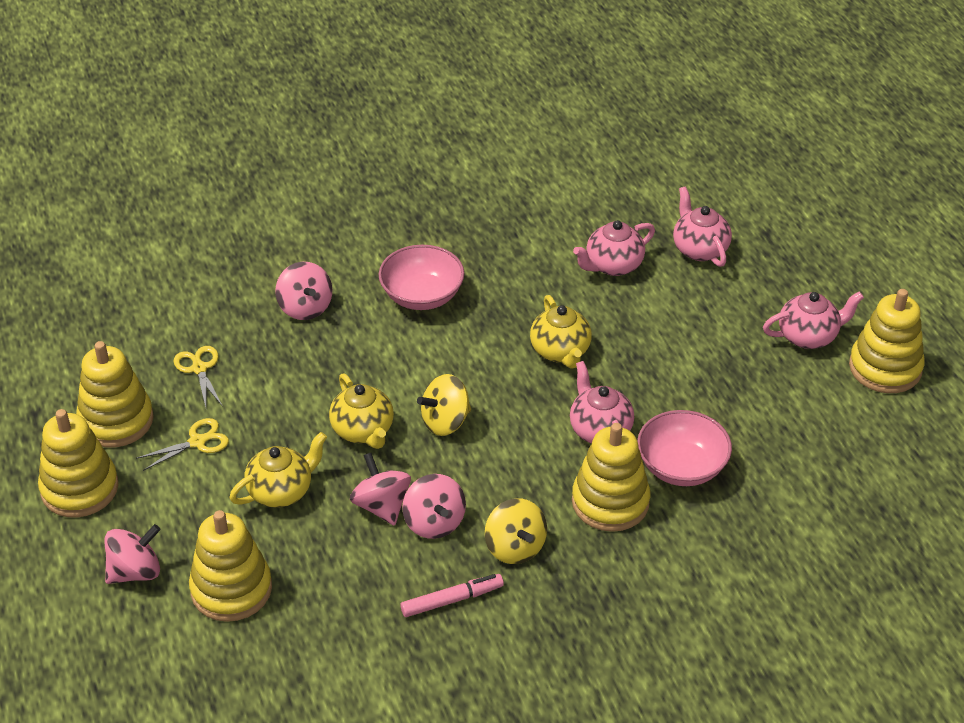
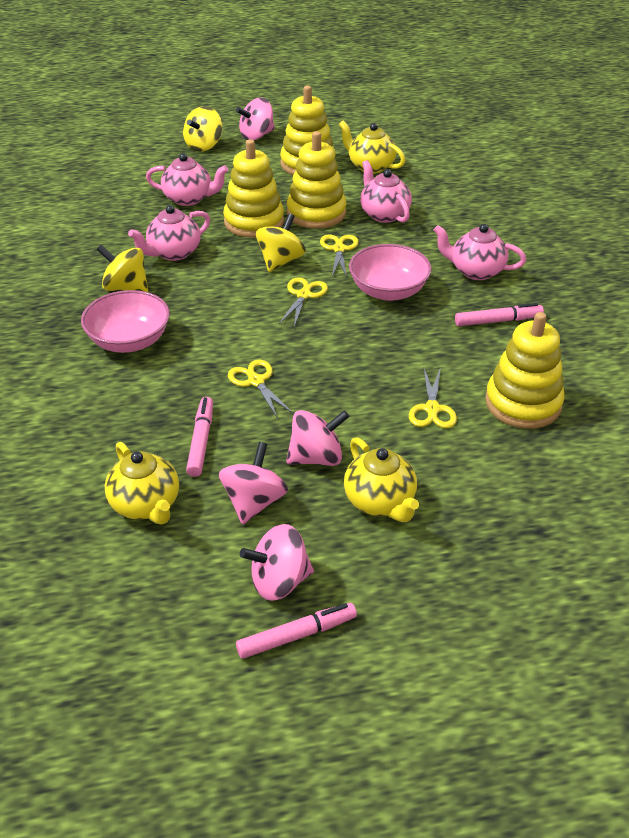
pink marker: [400,574,504,617] = 1 -> [186,397,213,477] [236,603,357,659] [455,303,544,326] = 3
yellow scissors: [136,418,229,471] [173,346,222,407] = 2 -> [228,360,293,419] [279,277,328,327] [320,235,359,277] [409,367,457,428] = 4
yellow spinning top: [417,374,471,436] [485,498,547,564] = 2 -> [96,245,148,292] [183,106,222,152] [256,213,306,272] = 3
yellow stacking toy: [38,409,119,518] [76,341,154,448] [189,510,272,622] [572,423,650,532] [849,289,925,393] = 5 -> [223,139,284,238] [280,86,336,175] [287,131,346,229] [485,312,565,429] = 4

